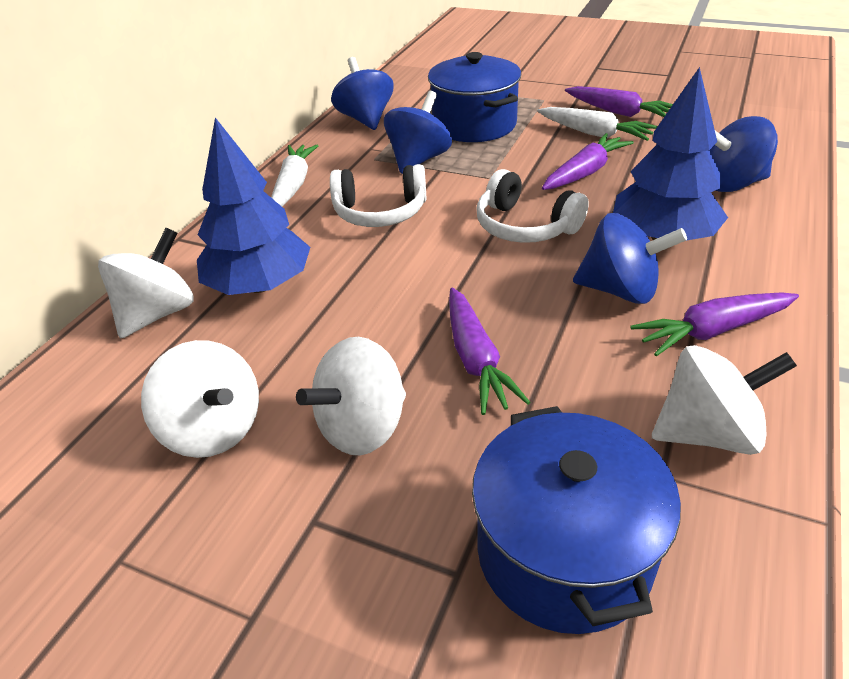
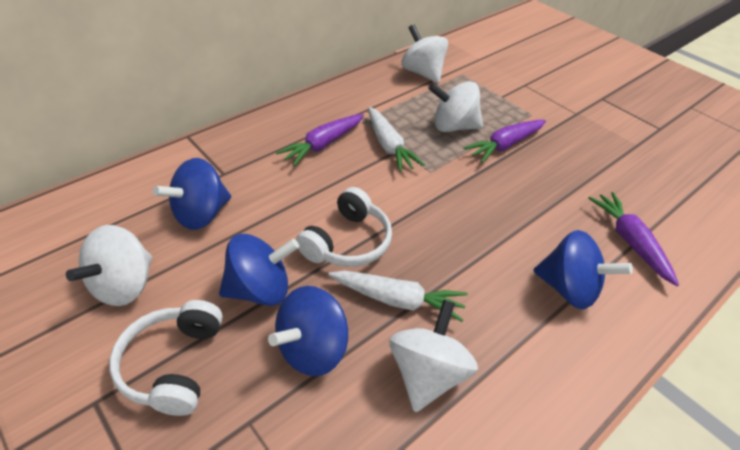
blue pot: [428,52,521,142] [472,406,681,634] = 2 -> none = 0
blue tree: [197,118,310,295] [613,67,728,241] = 2 -> none = 0
purple carrot: [449,288,530,415] [542,133,634,190] [565,86,673,117] [630,293,799,356] = 4 -> [276,114,364,166] [464,120,546,163] [588,192,679,286] = 3

